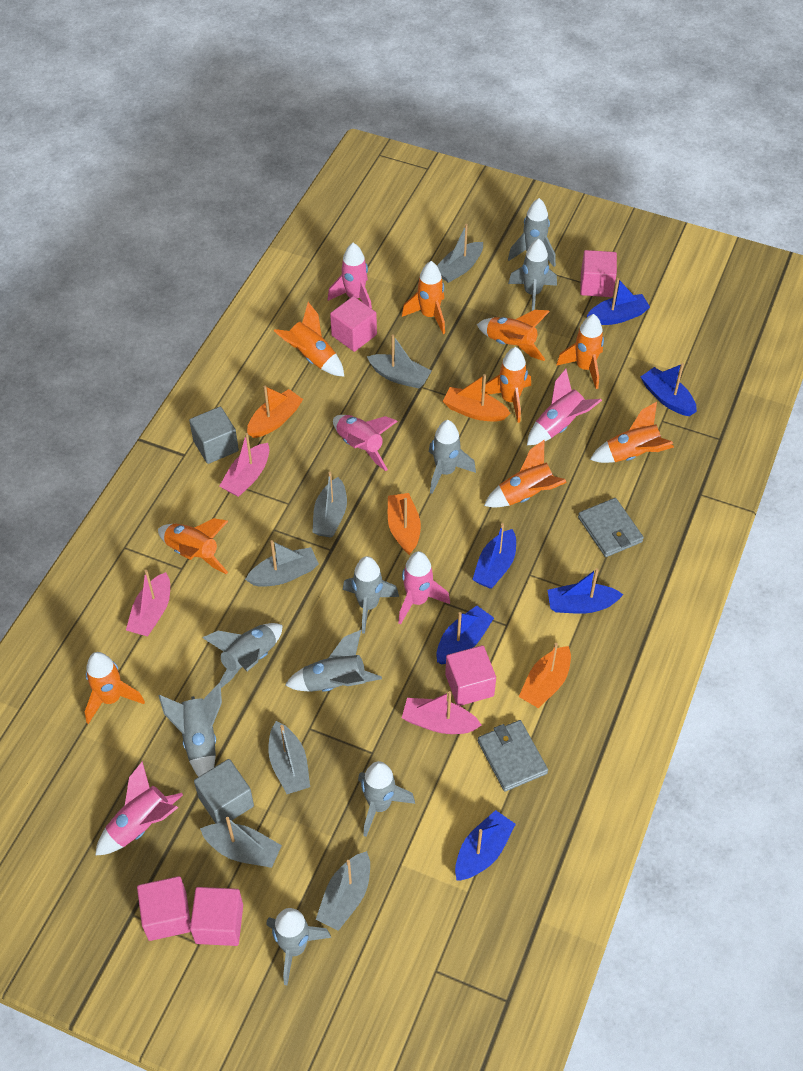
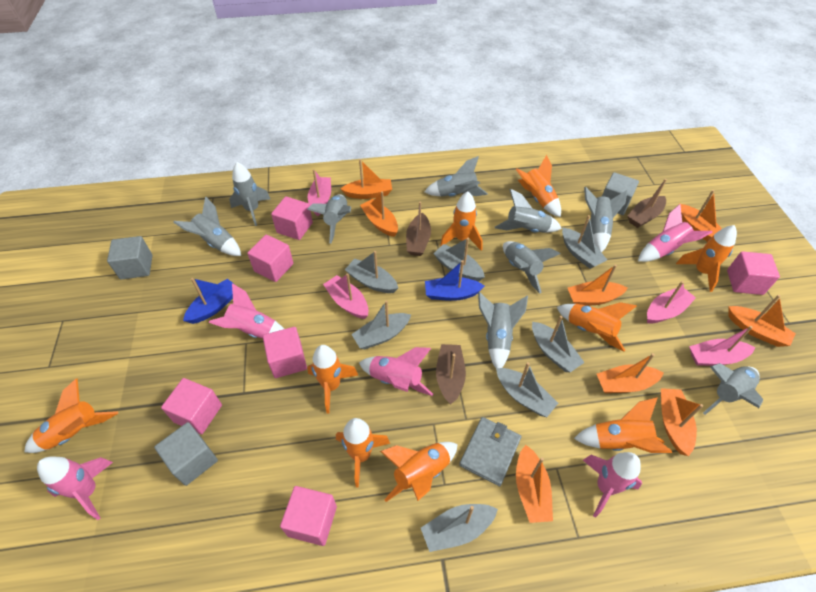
blue boat: [436,606,494,664] [455,810,516,881] [472,523,516,589] [548,568,624,614] [587,278,650,325] [641,363,697,416] = 6 -> [183,278,235,324] [425,260,485,301] = 2
brown boat: none = 0 -> [406,202,431,256] [436,344,466,404] [628,179,667,228] = 3
grey cube: [189,407,239,464] [194,759,254,824] = 2 -> [107,236,152,280] [154,422,218,486] [602,172,639,215] = 3
grey wallet: [478,720,548,791] [578,498,644,557] = 2 -> [459,417,521,486] = 1
orange boat: [247,386,303,438] [388,493,421,555] [443,374,510,422] [519,643,571,708] = 4 -> [341,159,392,199] [360,191,398,237] [516,445,553,523] [568,264,628,305] [597,353,664,393] [661,388,703,456] [680,190,722,242] [729,295,796,347] = 8
pink boat: [126,570,170,637] [219,433,269,497] [402,691,482,734] = 3 -> [308,169,331,217] [323,273,368,319] [647,281,696,323] [689,326,755,366] = 4
pink cube: [137,876,191,941] [190,887,243,946] [330,296,377,352] [445,645,496,706] [580,250,617,297] = 5 -> [161,378,222,434] [247,235,293,282] [263,327,307,378] [271,196,313,240] [280,486,337,546] [727,251,780,295] = 6

